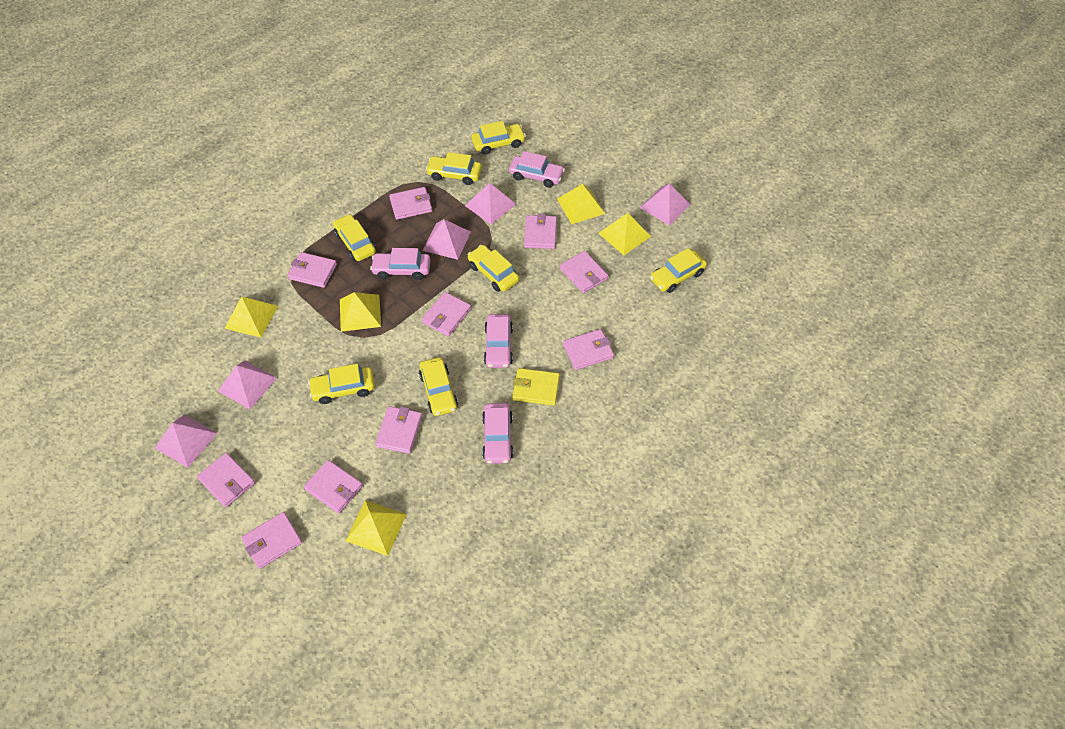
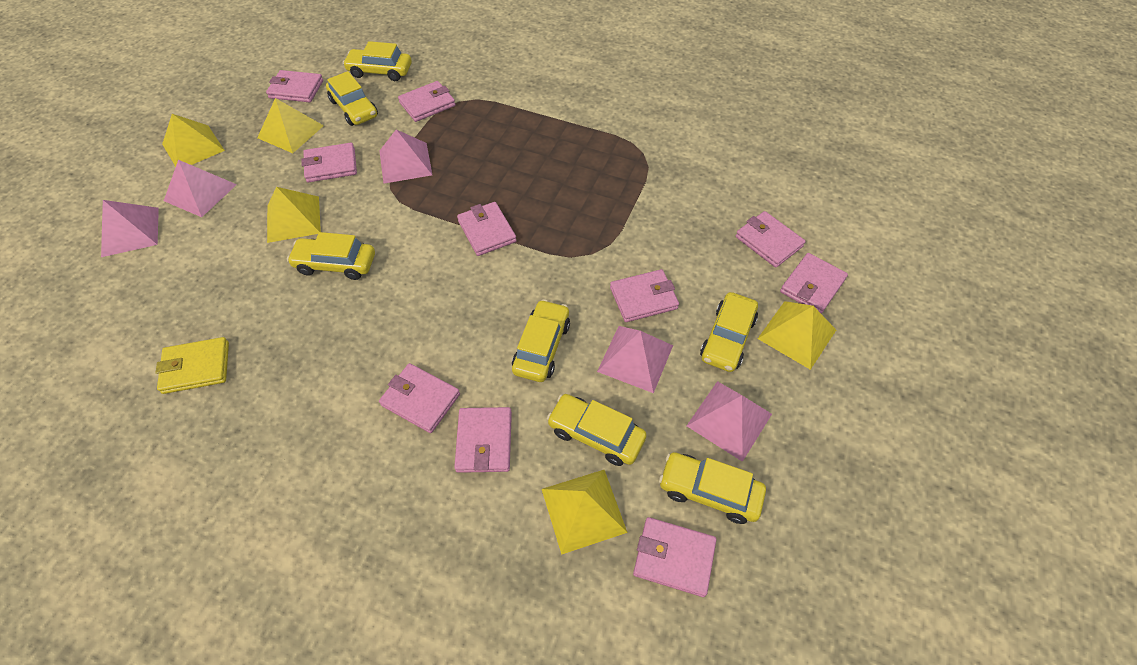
pink car: [370,248,431,280] [482,403,514,464] [484,314,513,368] [509,151,565,188] = 4 -> none = 0

